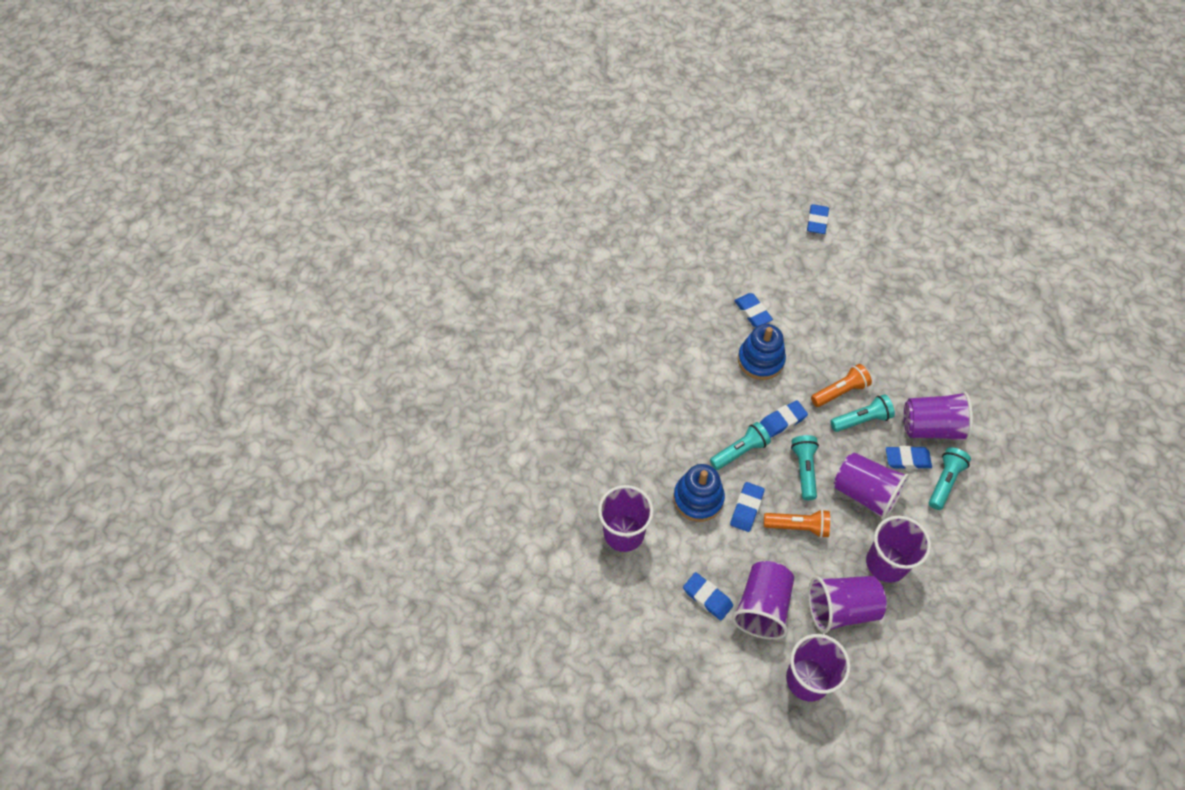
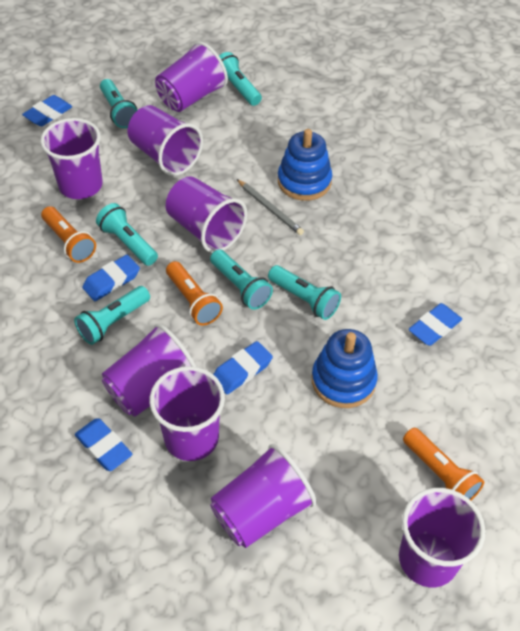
blue eraser: [683,572,733,620] [730,482,764,532] [734,293,773,327] [760,400,808,438] [807,204,829,234] [886,446,932,469] = 6 -> [22,95,72,126] [75,418,132,471] [82,255,140,301] [213,341,273,394] [409,303,462,346] = 5
grey pencil: none = 0 -> [237,179,304,235] = 1
orange flashlight: [764,509,830,538] [811,364,872,407] = 2 -> [41,206,96,263] [166,261,223,325] [403,428,484,500] = 3
purple cup: [598,485,654,552] [732,561,794,640] [786,634,851,701] [808,576,887,633] [834,452,909,520] [866,516,931,583] [904,391,973,442] = 7 -> [40,118,103,199] [102,323,196,417] [128,105,203,176] [150,366,225,461] [155,41,228,112] [166,176,247,253] [210,444,316,548] [399,488,485,587] = 8
turquoise flashlight: [710,422,771,470] [791,435,819,500] [830,394,895,432] [929,447,971,510] = 4 -> [74,286,150,345] [96,203,158,266] [100,79,137,128] [210,249,273,310] [219,52,262,106] [268,265,341,320] = 6

